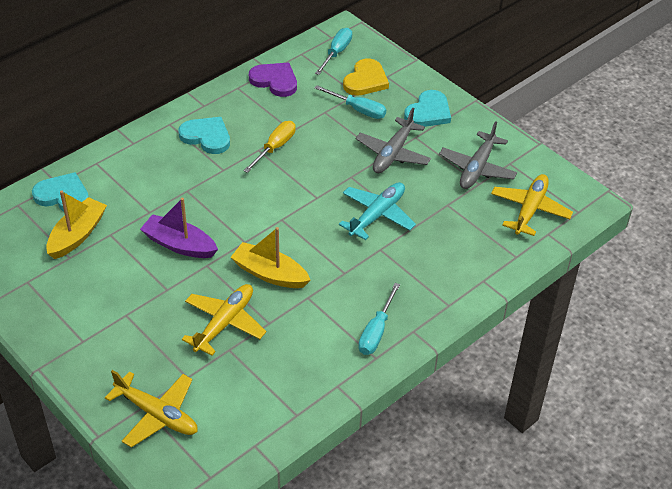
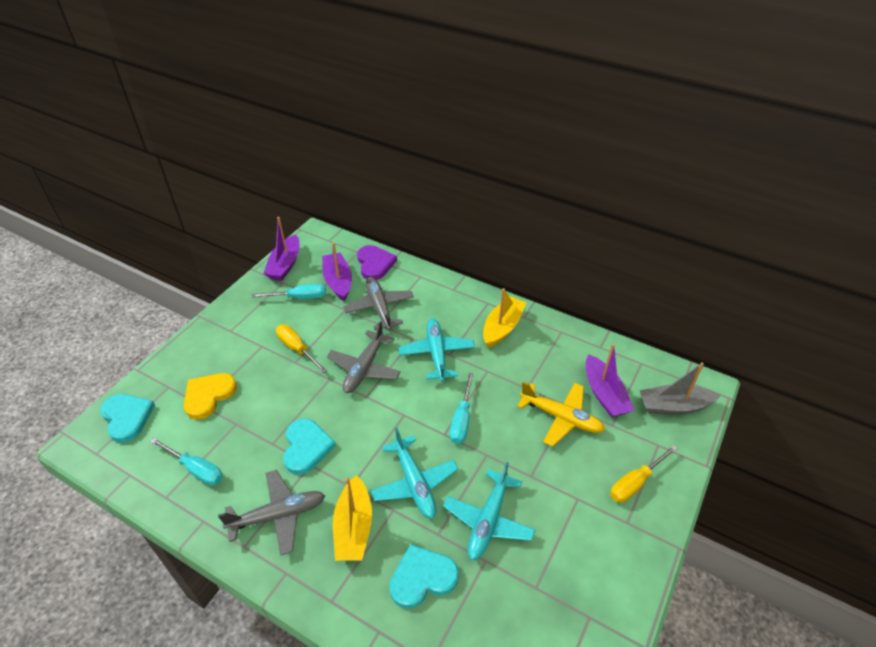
grey boat: none = 0 -> [640,362,721,415] = 1
grey plane: [356,108,431,173] [439,121,517,189] = 2 -> [218,470,325,555] [327,321,401,393] [343,277,414,330] = 3
purple boat: [140,198,218,258] = 1 -> [263,217,299,281] [322,243,352,302] [586,344,634,417] = 3
turquoise plane: [339,182,416,240] = 1 -> [371,428,459,519] [399,319,475,382] [443,462,535,560] = 3
yellow plane: [105,370,197,448] [182,284,266,356] [491,174,573,236] = 3 -> [517,382,605,447] = 1
yellow screwdriver: [243,121,296,173] = 1 -> [276,324,327,373] [610,445,678,502] = 2

